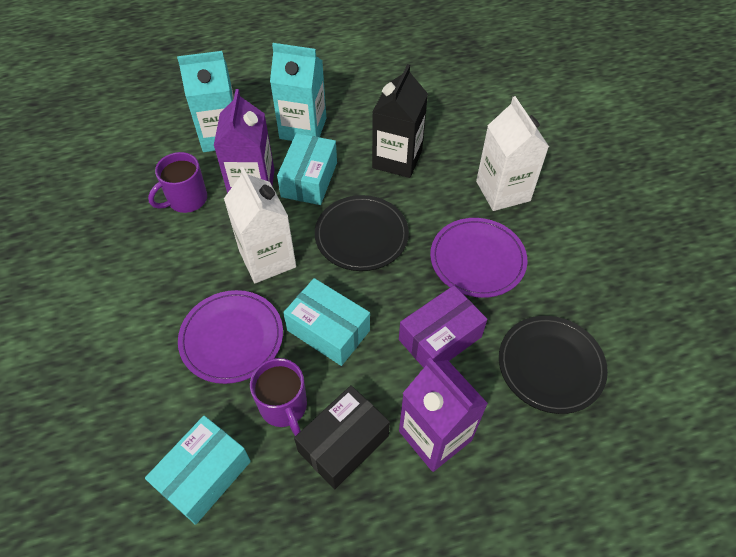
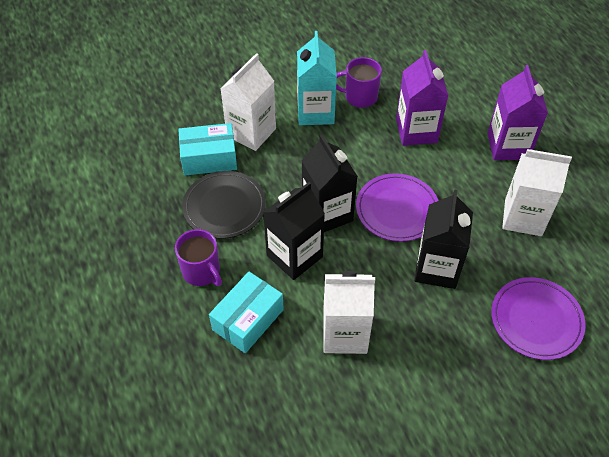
black box: [294,385,390,489] = 1 -> none = 0
black carton: [372,64,428,178] = 1 -> [263,182,325,280] [301,135,358,232] [414,190,473,289] = 3
black plate: [315,195,409,271] [499,316,608,414] = 2 -> [182,171,266,239] = 1
purple box: [399,285,487,368] = 1 -> none = 0
turquoise box: [145,416,251,525] [277,133,337,205] [283,278,370,366] = 3 -> [178,123,237,176] [209,272,284,353] = 2
turquoise carton: [177,51,234,152] [270,43,326,141] = 2 -> [297,31,337,125] = 1
white carton: [224,167,296,283] [476,96,549,211] = 2 -> [221,53,276,151] [323,271,375,354] [502,149,572,236] = 3

